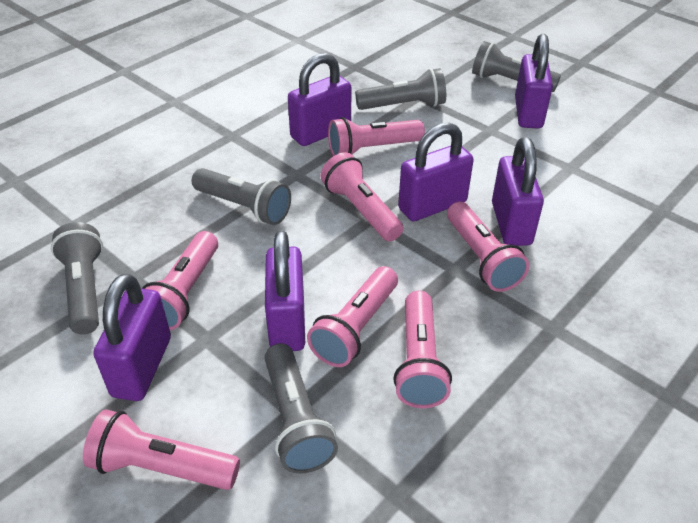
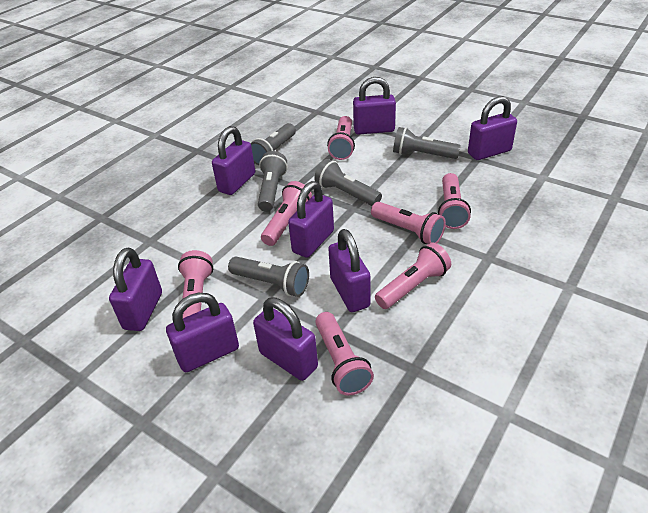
purple padlock: [93,273,171,401] [265,230,305,351] [288,53,351,146] [398,122,474,221] [492,137,544,246] [515,34,553,128] = 6 -> [109,248,162,331] [166,293,239,372] [212,126,255,195] [253,298,318,381] [288,181,334,258] [328,229,371,312] [353,77,396,135] [468,96,517,160] = 8

